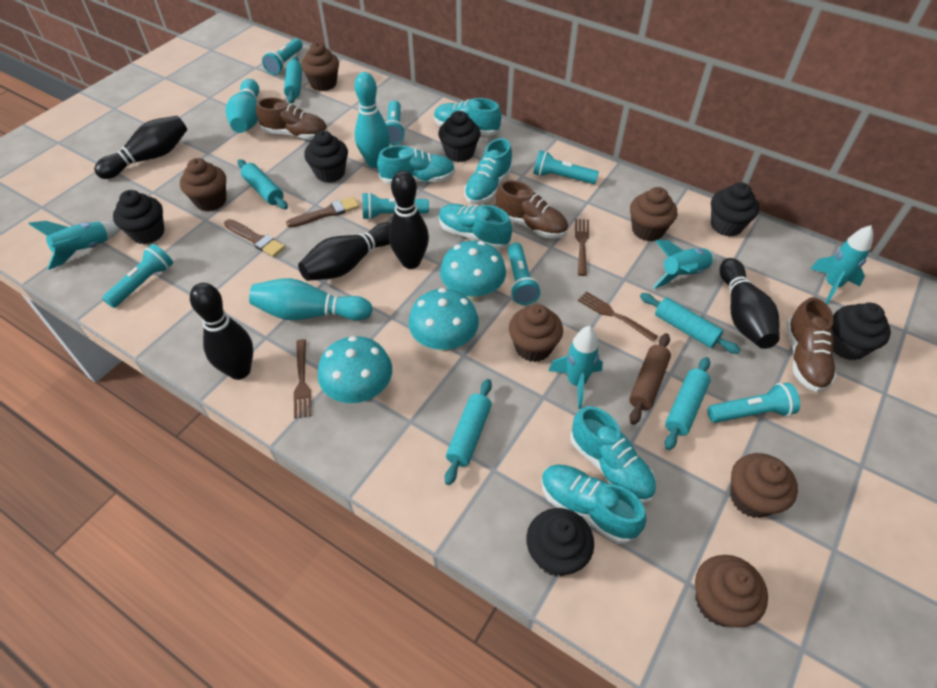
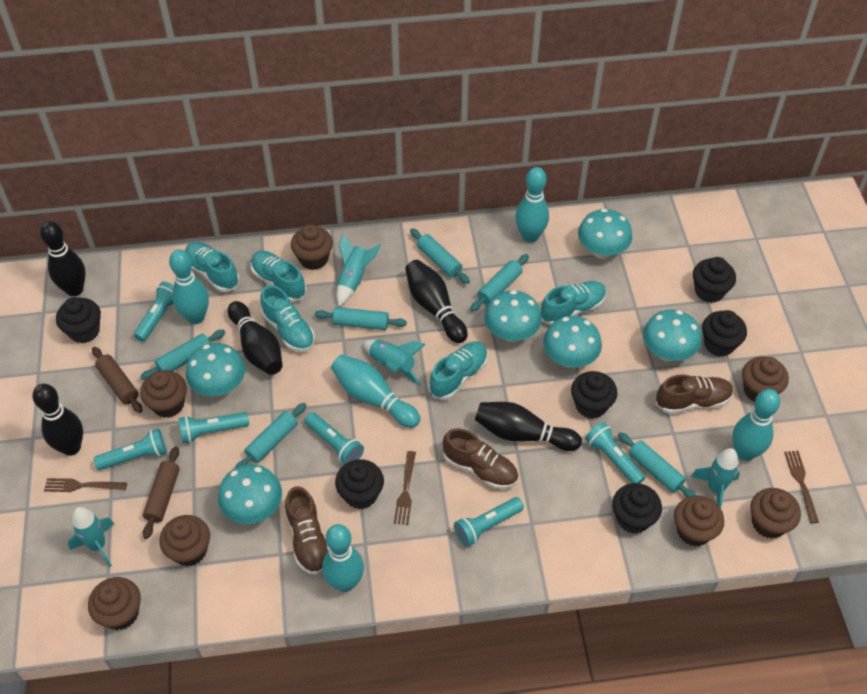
brown brush: [224,219,285,257] [286,197,359,228] = 2 -> none = 0
brown cupcake: [180,158,226,211] [301,42,339,91] [509,304,563,362] [630,187,677,241] [695,555,768,627] [730,453,798,518] = 6 -> [88,577,141,630] [140,370,187,418] [159,515,210,566] [291,224,333,270] [674,496,724,547] [742,356,789,402] [750,488,801,539] = 7
brown rolling pin: [629,333,671,425] = 1 -> [92,347,142,413] [143,446,180,539] = 2
turquoise bowling pin: [226,79,259,133] [249,278,373,321] [354,72,390,168] = 3 -> [169,250,209,324] [322,524,364,592] [331,355,420,428] [515,167,549,243] [732,389,780,461] = 5
turquoise flashlight: [102,244,173,308] [262,38,303,75] [362,192,429,220] [385,100,405,145] [508,243,540,305] [533,150,599,184] [708,383,800,423] = 7 -> [94,429,167,470] [134,282,174,342] [179,412,249,443] [305,412,364,464] [454,497,524,547] [585,422,645,483] = 6
turquoise mushroom: [318,336,392,403] [409,288,479,352] [440,241,506,301] = 3 -> [186,343,245,396] [218,464,282,524] [484,290,542,342] [543,316,602,368] [578,209,633,259] [643,310,701,362] = 6
turquoise rolling pin: [237,159,288,209] [284,56,302,104] [445,379,492,485] [640,293,740,354] [664,357,711,450] = 5 -> [140,330,225,380] [235,403,307,468] [315,307,407,330] [410,228,470,284] [470,254,529,312] [618,432,696,498] = 6
turquoise shoe: [377,145,455,184] [434,98,501,136] [439,204,512,250] [464,138,513,204] [541,464,647,544] [570,406,656,503] = 6 -> [185,242,240,292] [251,251,307,302] [260,285,315,352] [429,342,488,400] [540,281,606,325] = 5

